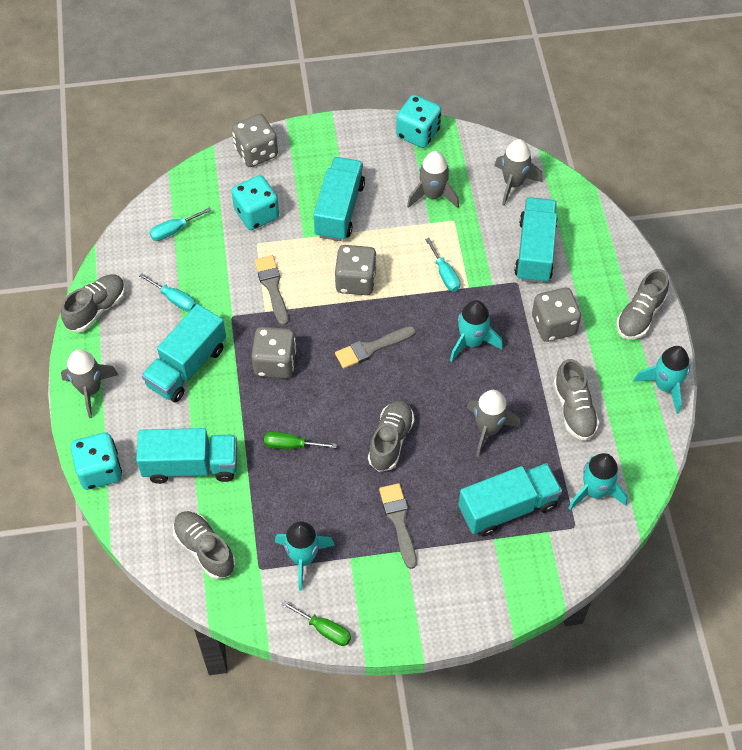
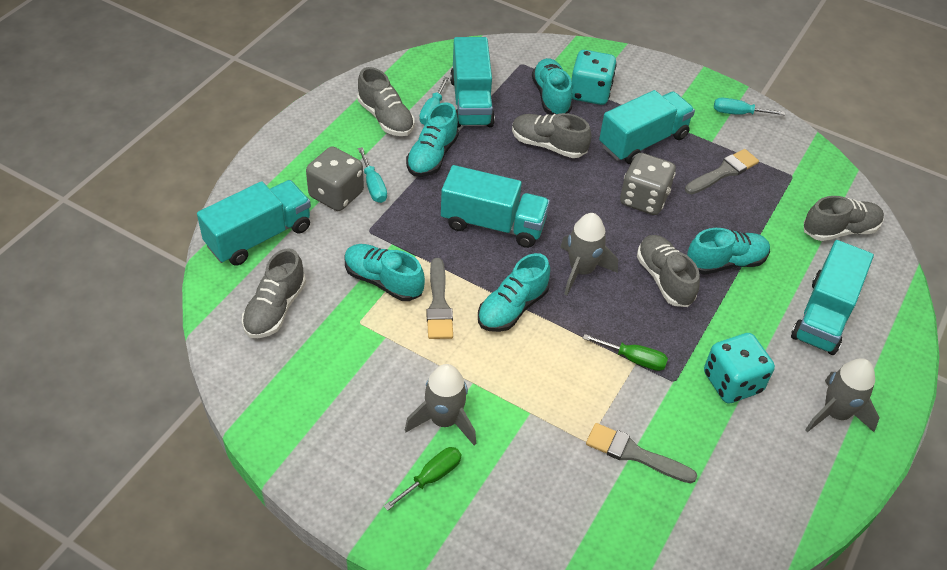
grey dice: [232,114,278,167] [251,327,296,379] [335,245,377,295] [532,288,581,342] = 4 -> [306,146,364,211] [620,153,676,215] = 2
grey rocket: [61,349,118,418] [407,151,459,208] [467,390,520,457] [495,139,543,206] = 4 -> [405,364,476,445] [560,213,618,296] [805,358,879,432] = 3
turquoise dice: [71,432,122,490] [231,175,279,230] [396,95,441,148] = 3 -> [571,50,617,105] [704,333,775,403] = 2
turquoise rocket: [275,521,335,591] [450,300,503,362] [569,453,628,510] [633,346,690,414] = 4 -> none = 0
turquoise shoe: none = 0 -> [344,244,425,301] [406,102,459,177] [478,253,550,332] [532,58,573,115] [687,228,770,275] = 5

